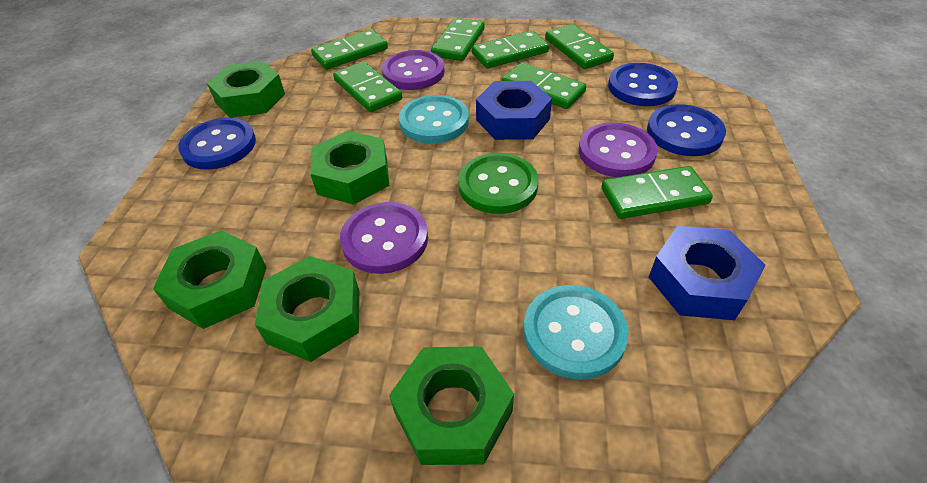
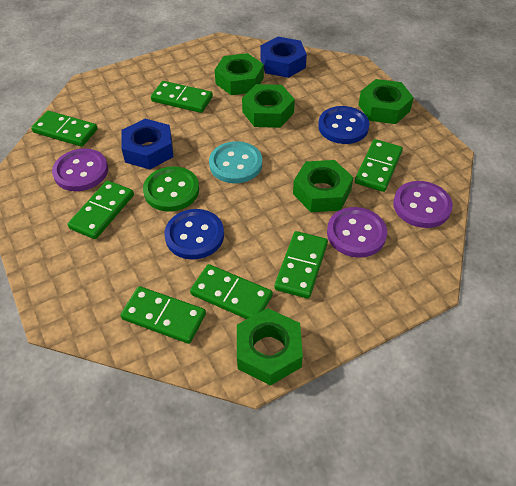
blue button: [178,118,256,170] [608,63,678,106] [647,104,726,156] = 3 -> [164,209,224,260] [318,106,369,144] = 2
turquoise button: [399,95,469,144] [523,285,629,380] = 2 -> [209,141,262,183] = 1

